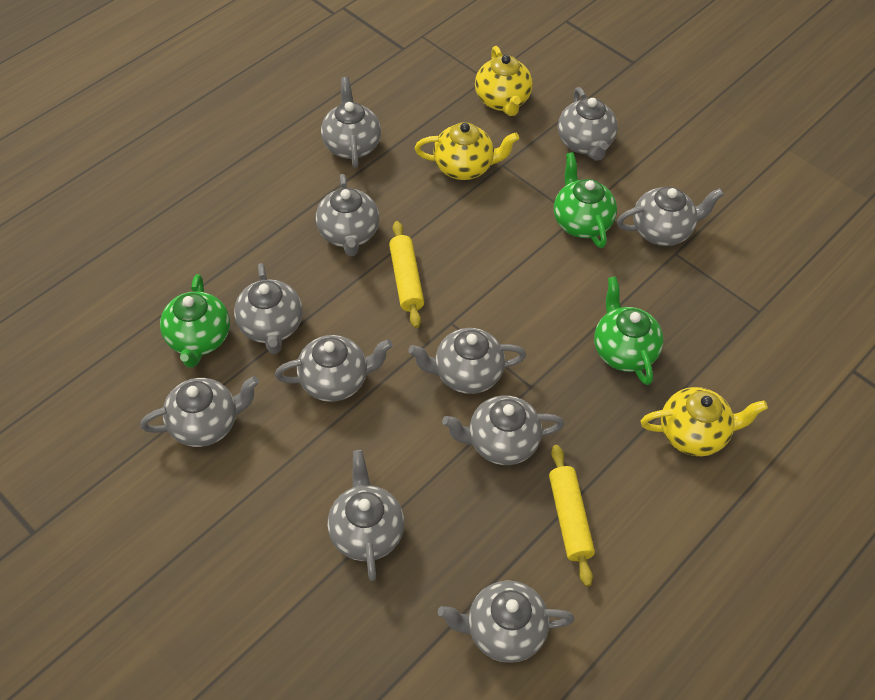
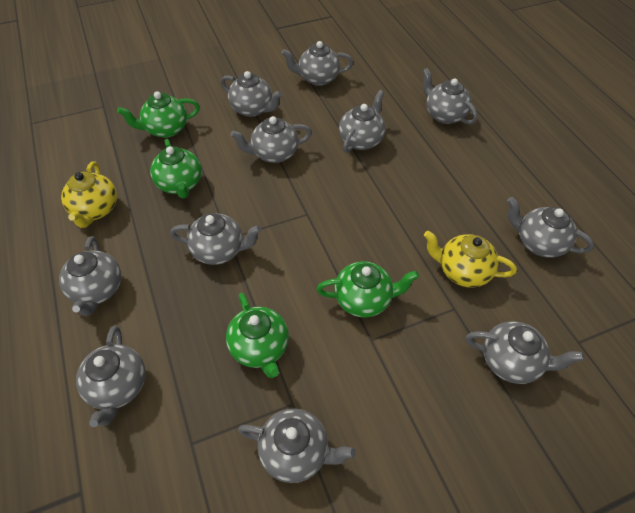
green teapot: [160,274,230,368] [554,152,617,248] [594,277,664,385] = 3 -> [117,91,200,138] [150,139,202,198] [226,293,289,378] [316,261,419,318] = 4
yellow rolling pin: [389,221,424,328] [549,445,595,587] = 2 -> none = 0
yellow teapot: [415,122,519,180] [475,46,533,116] [641,387,768,456] = 3 -> [61,161,117,228] [424,231,517,287] = 2

